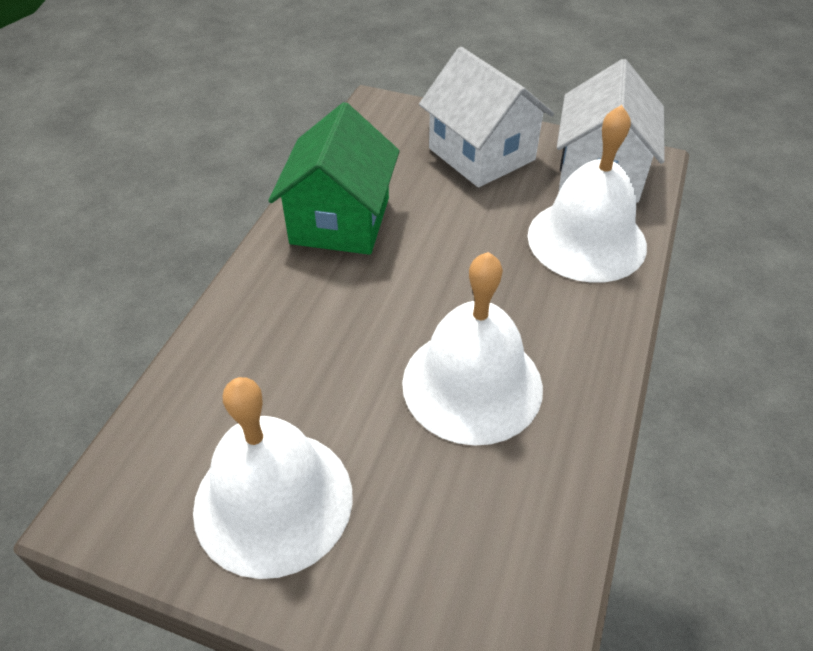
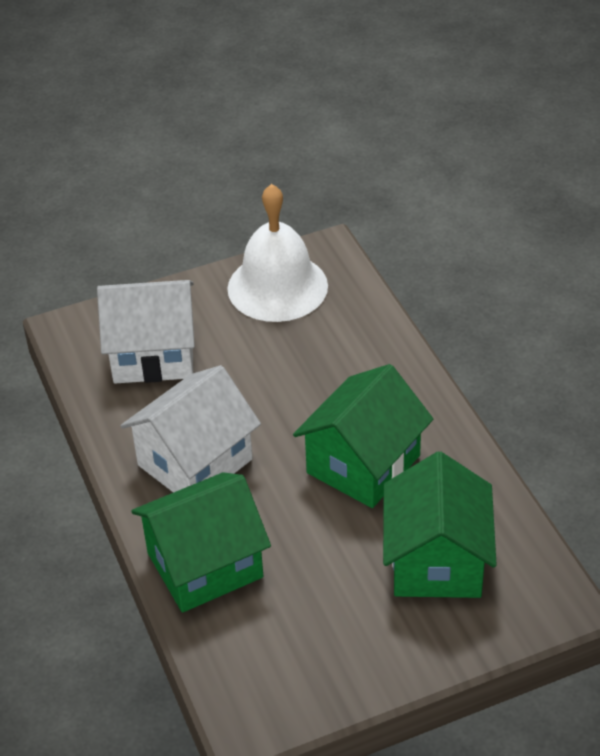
green house: [268,102,399,255] = 1 -> [131,472,271,612] [293,364,433,508] [383,452,497,598] = 3
white bell: [193,377,353,579] [402,252,543,446] [528,105,647,283] = 3 -> [227,184,328,322] = 1

